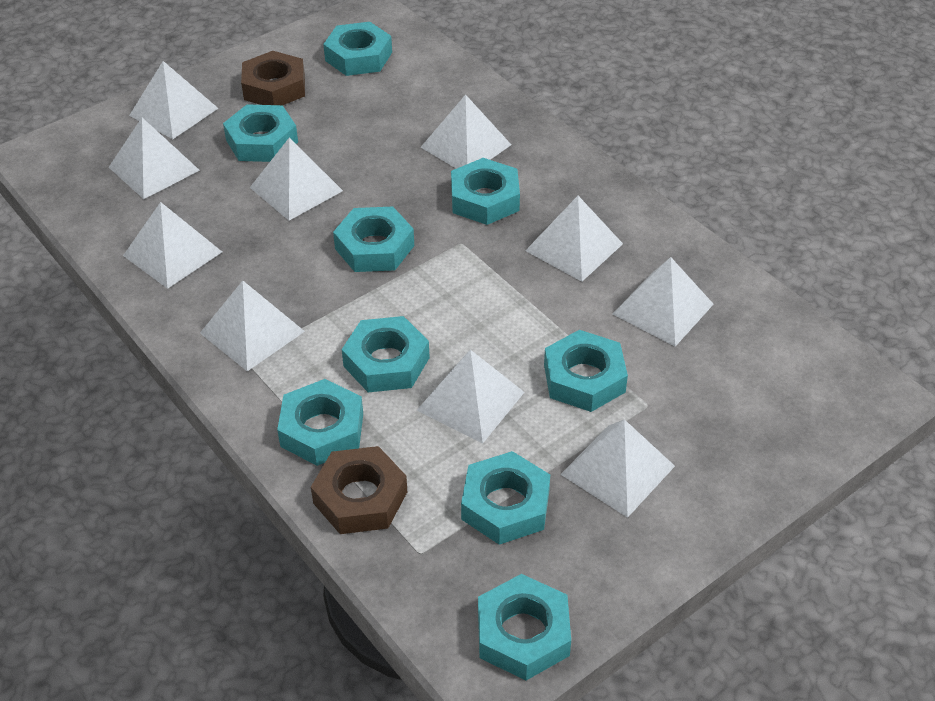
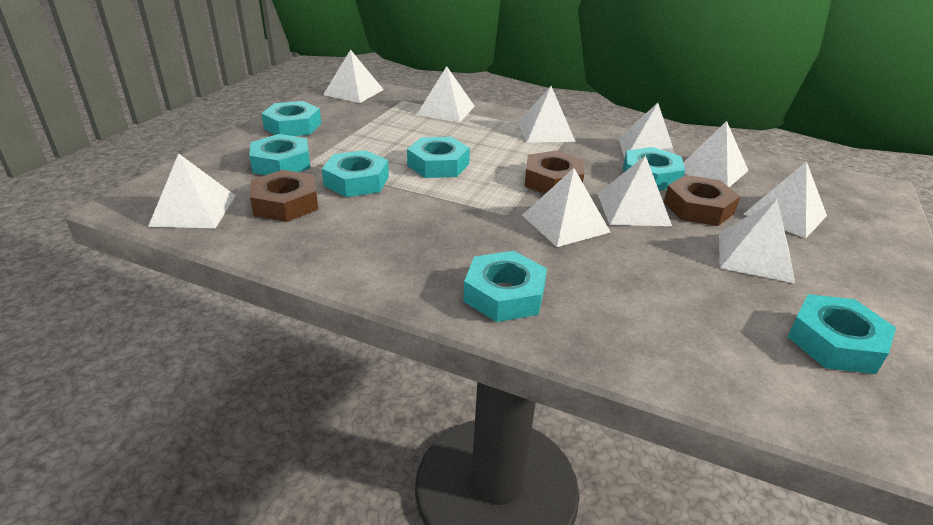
brown nut: [241,51,305,105] [311,446,407,534] = 2 -> [250,170,318,222] [524,151,584,194] [664,175,740,226] = 3
turquoise nut: [223,104,298,162] [277,379,363,466] [323,22,392,76] [333,206,414,272] [342,316,430,392] [451,158,520,225] [461,451,550,545] [478,574,571,680] [544,330,628,412] = 9 -> [249,134,310,175] [261,101,321,136] [322,150,389,197] [407,137,470,178] [463,251,547,322] [623,147,685,191] [787,294,896,374] = 7

